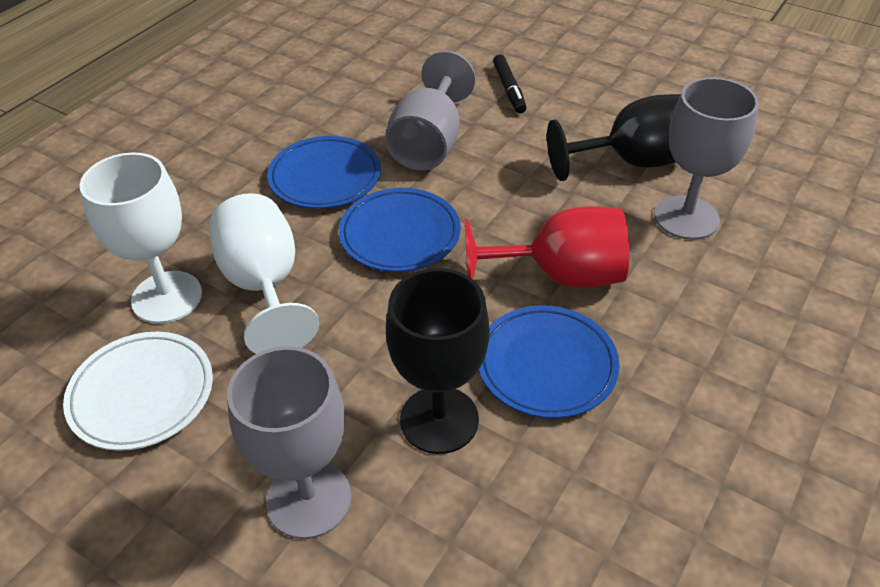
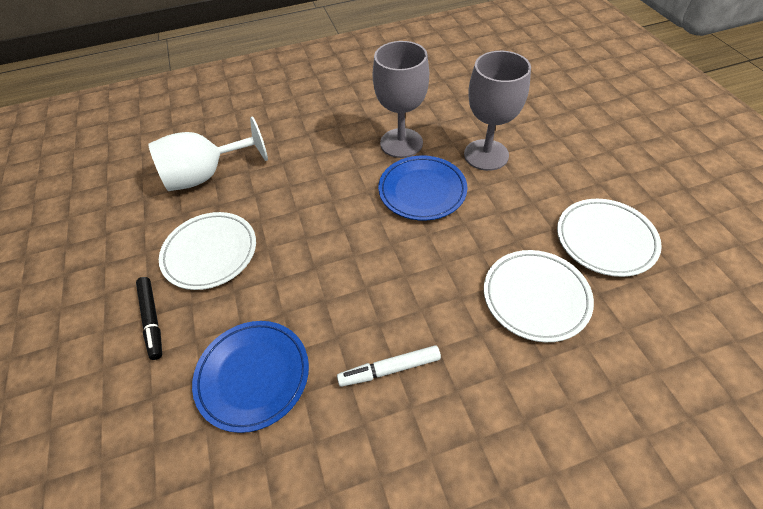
black goblet: [386,268,490,454] [547,94,680,181] = 2 -> none = 0
blue plate: [267,136,381,209] [339,188,461,272] [479,305,620,418] = 3 -> [192,321,309,433] [378,156,468,221] = 2
grey goblet: [227,346,352,539] [385,51,476,171] [655,77,759,240] = 3 -> [373,41,429,158] [464,51,531,171] = 2
red goblet: [465,206,629,288] = 1 -> none = 0
white goblet: [79,152,202,324] [209,193,319,354] = 2 -> [148,116,268,191] = 1
white marker: none = 0 -> [337,345,441,387] = 1
white plate: [63,332,213,451] = 1 -> [159,212,256,290] [484,250,594,342] [557,199,662,277] = 3

